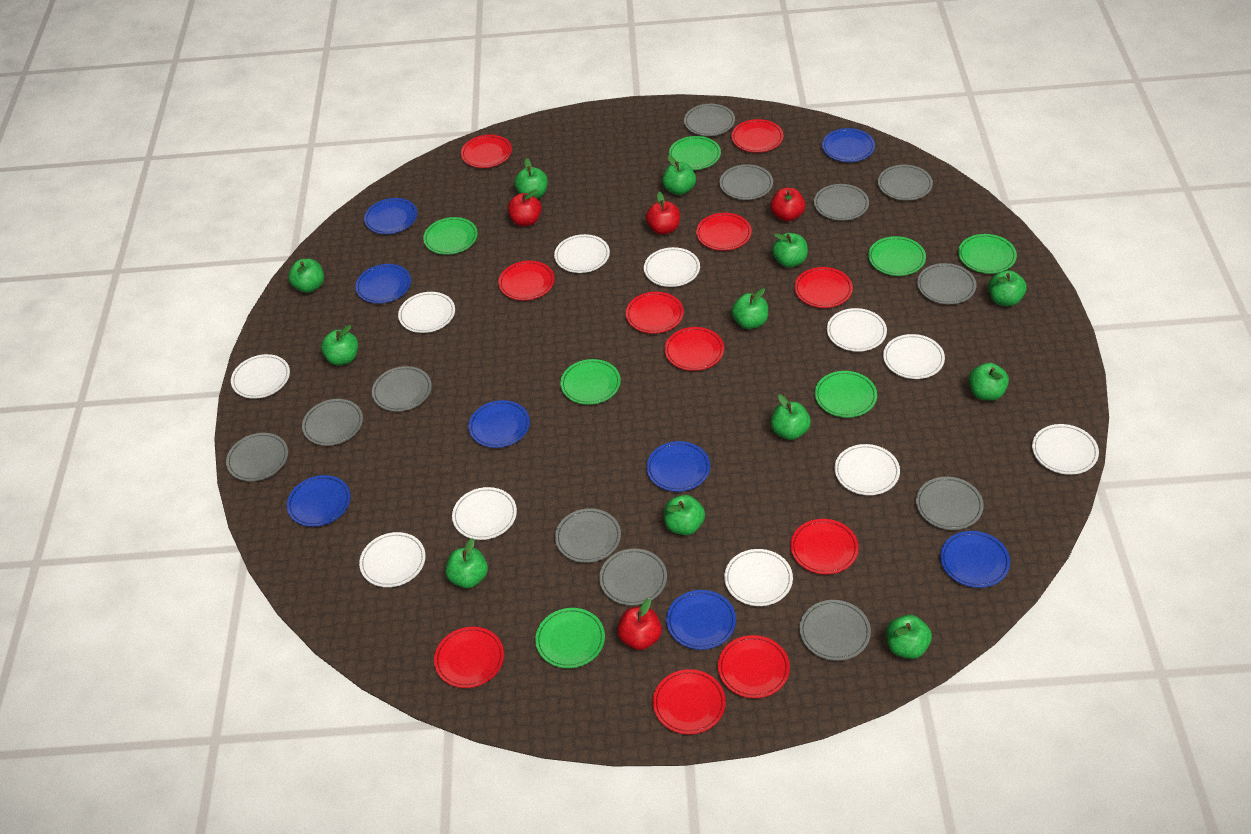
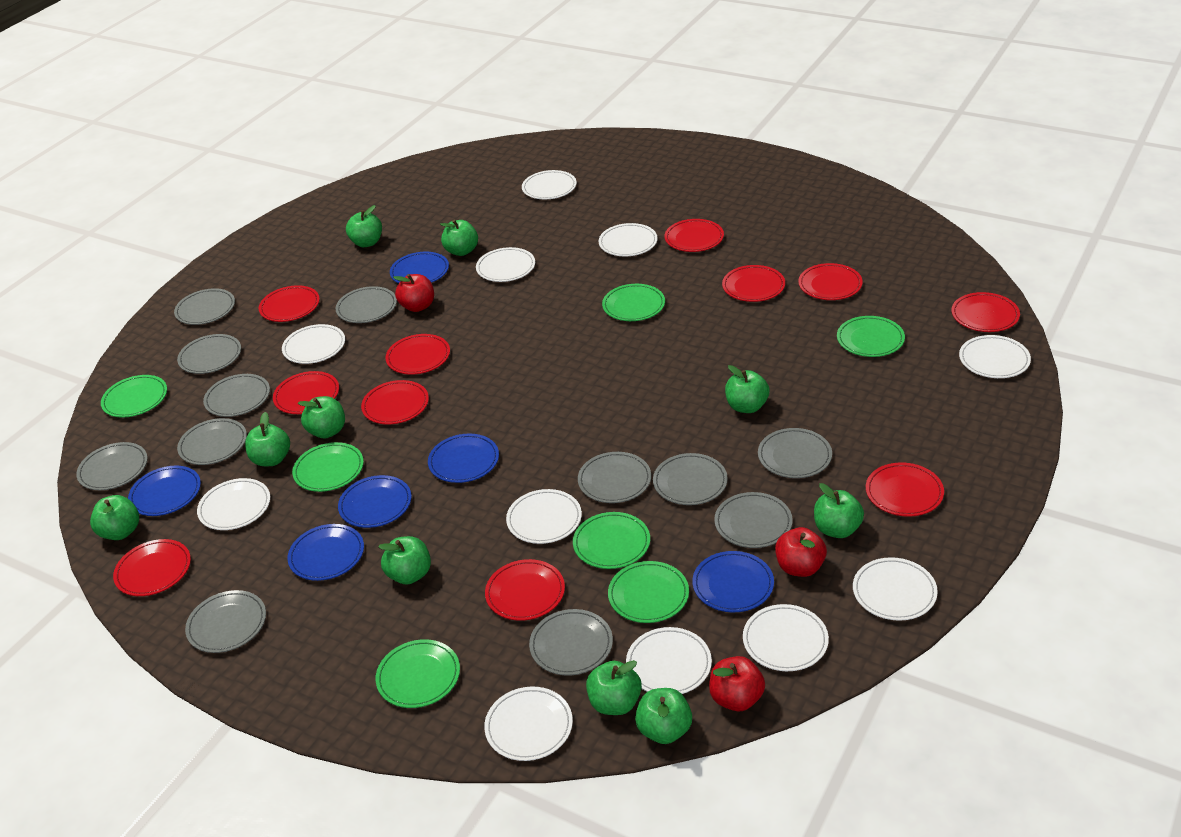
blue plate: [287,475,351,527] [355,264,411,303] [364,198,417,234] [468,400,530,448] [646,441,710,492] [666,590,736,650] [822,128,875,162] [940,531,1010,588] = 8 -> [128,466,201,516] [288,524,364,581] [338,475,412,528] [390,252,449,283] [428,433,499,483] [692,551,774,612] = 6
green apple: [288,259,324,293] [321,325,358,365] [445,538,488,588] [514,158,548,199] [662,155,696,195] [664,495,705,535] [731,288,768,329] [771,394,811,440] [772,233,808,267] [886,615,932,659] [968,363,1009,401] [989,270,1027,306] = 12 -> [90,495,139,540] [245,412,290,466] [298,396,345,438] [346,205,382,247] [378,536,431,585] [440,220,478,256] [586,660,642,715] [635,688,692,744] [725,365,770,413] [814,483,864,538] = 10
red apple: [507,189,542,226] [617,599,662,650] [646,192,680,234] [770,188,805,222] = 4 -> [393,274,434,312] [709,656,765,711] [775,527,827,577] = 3

